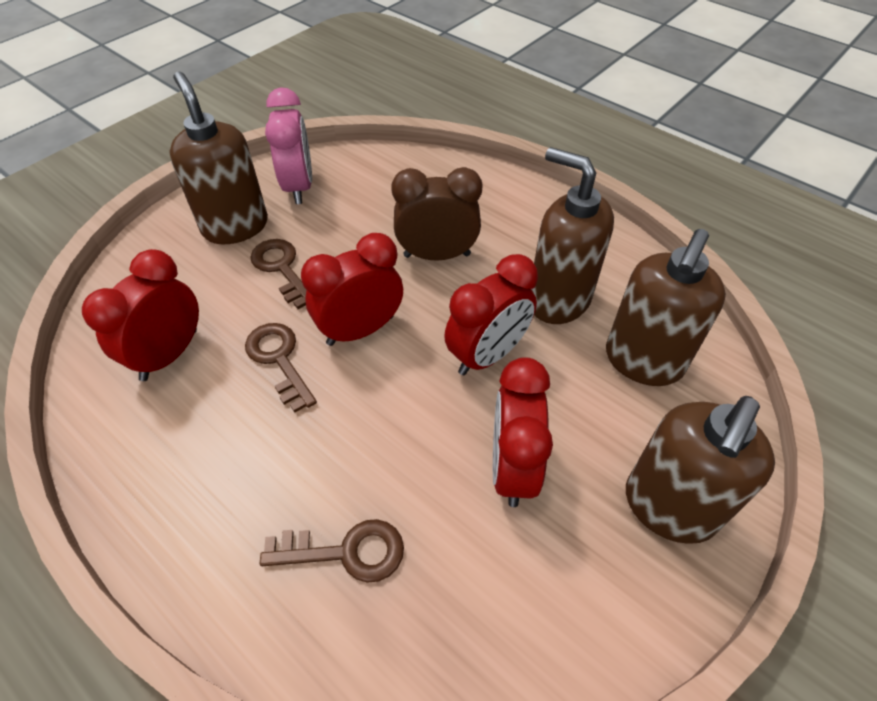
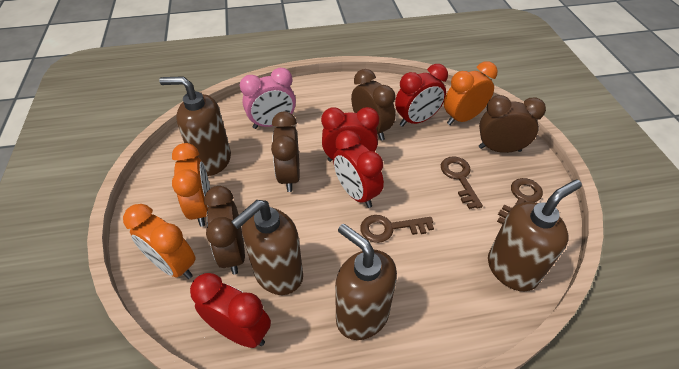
brown clock: [391,167,482,261] = 1 -> [204,186,245,274] [271,112,300,192] [351,69,396,141] [479,95,546,153] = 4
orange clock: none = 0 -> [123,204,196,279] [172,143,210,227] [444,61,497,125] = 3

